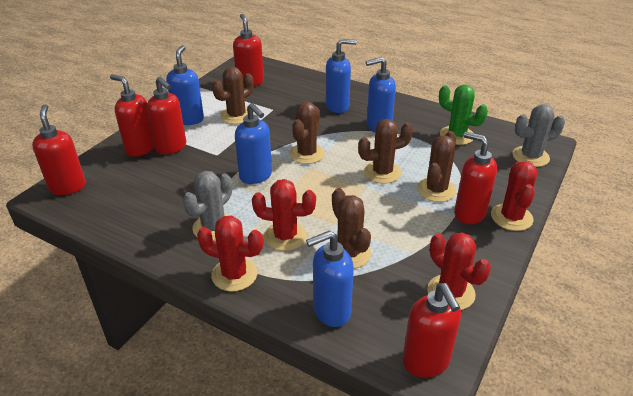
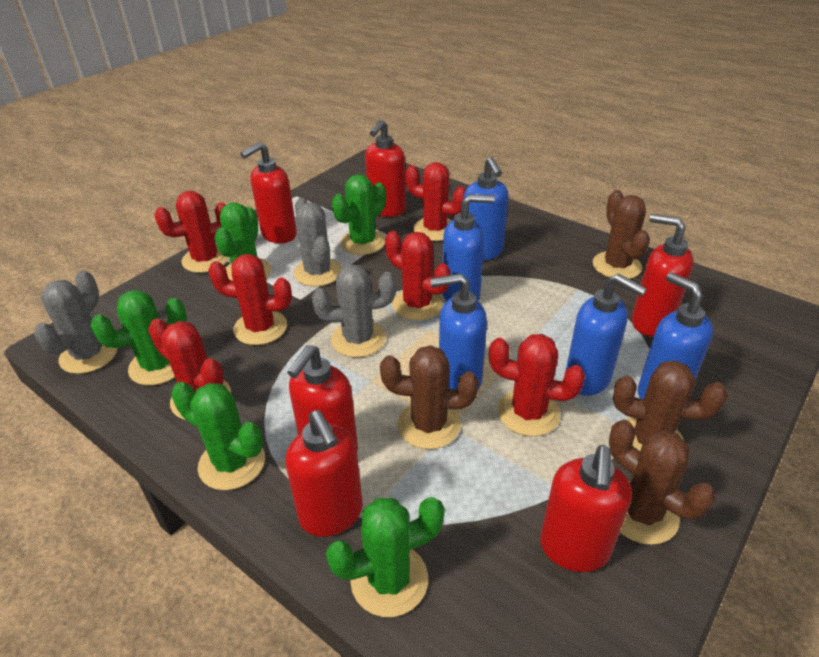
brown cactus: [212,67,254,124] [289,102,325,164] [332,188,371,269] [358,119,413,184] [417,131,457,202] = 5 -> [380,345,478,449] [593,190,650,279] [609,420,716,545] [613,361,727,451] = 4
green cactus: [439,85,488,145] = 1 -> [90,290,187,385] [171,382,265,490] [215,202,271,281] [326,497,445,617] [332,174,386,255] = 5
grey cactus: [183,171,232,241] [512,104,565,167] = 2 -> [34,270,118,374] [294,198,342,287] [312,264,396,357] = 3
red cactus: [197,216,263,291] [252,179,316,251] [427,232,491,310] [491,161,538,231] = 4 -> [148,319,231,420] [154,191,229,273] [208,254,292,345] [385,231,451,321] [405,162,466,241] [489,334,585,436] = 6

